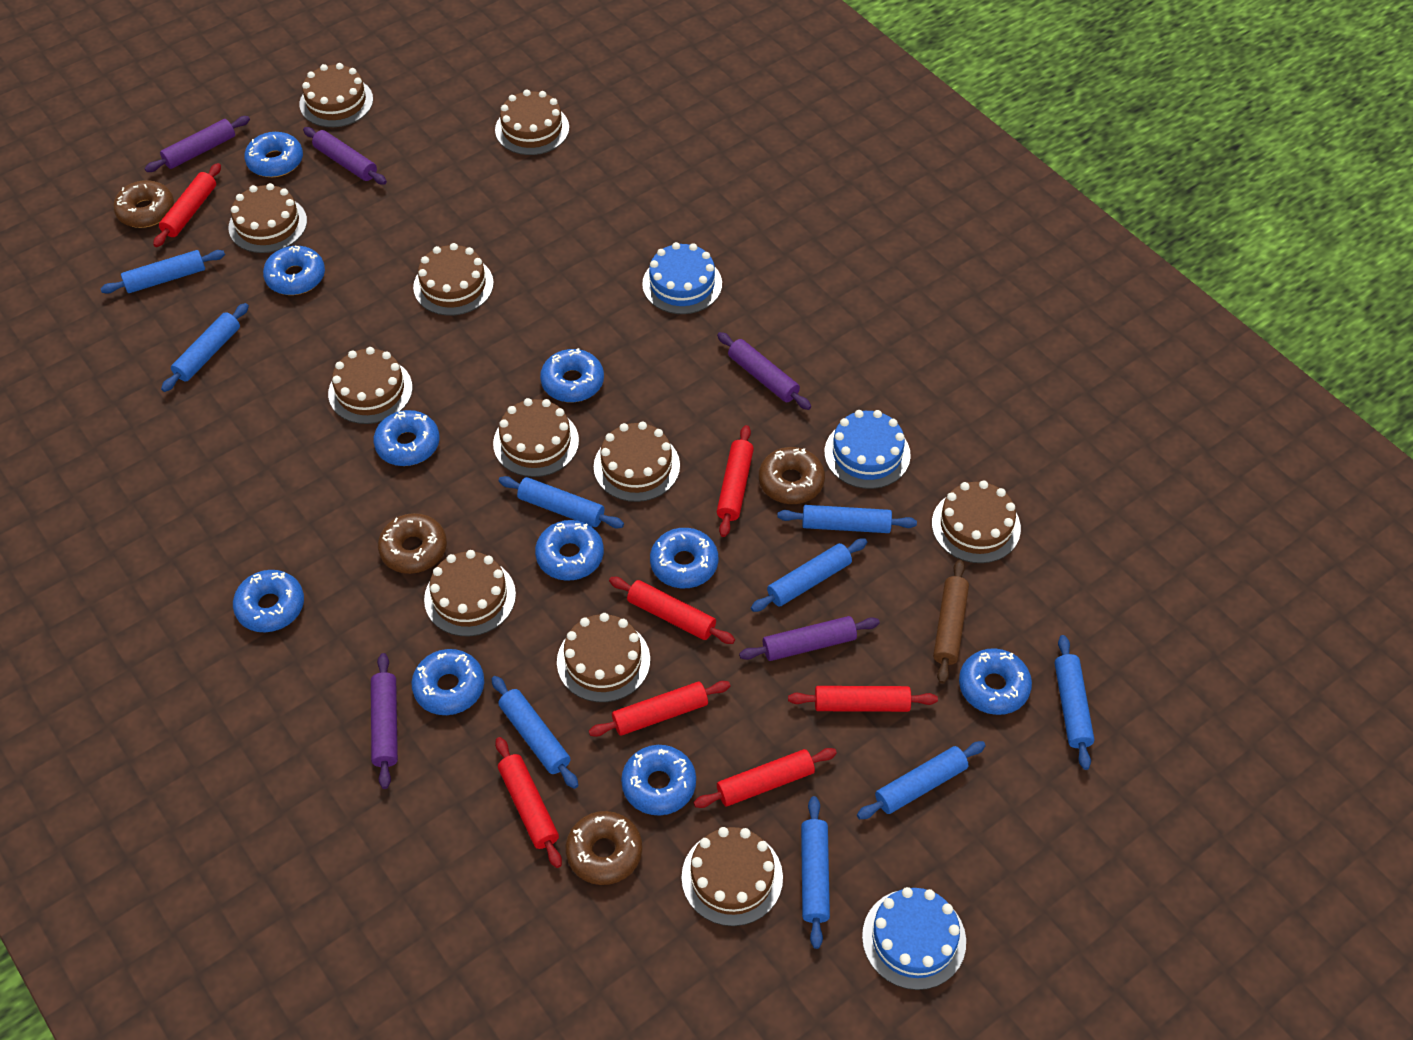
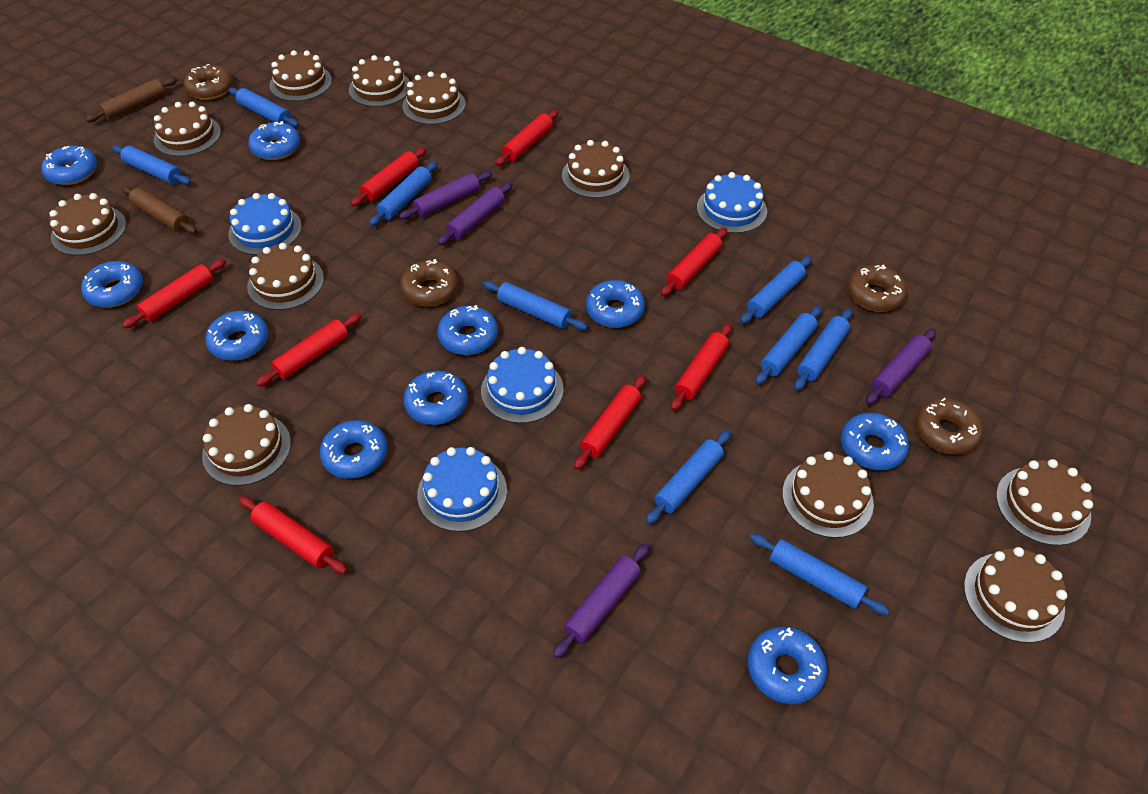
blue cake: [642,242,722,314] [824,410,911,489] [862,887,966,990] = 3 -> [228,193,302,255] [417,447,507,532] [481,347,564,423] [697,172,767,233] = 4
brown rolling pin: [933,559,969,684] = 1 -> [85,77,177,122] [122,186,197,234] = 2
purple rolling pin: [145,116,250,172] [303,127,387,185] [371,653,398,789] [717,332,811,410] [739,616,880,661] = 5 -> [399,171,493,220] [437,182,513,245] [553,543,649,658] [866,328,936,405] = 4
red rolling pin: [153,163,221,247] [495,737,562,868] [589,681,730,737] [609,577,735,644] [694,748,837,808] [717,425,754,537] [788,686,938,712] = 7 -> [122,259,226,328] [239,496,347,574] [256,313,361,386] [351,147,427,206] [495,110,558,166] [574,375,646,470] [661,228,727,296] [671,323,732,411] = 8

